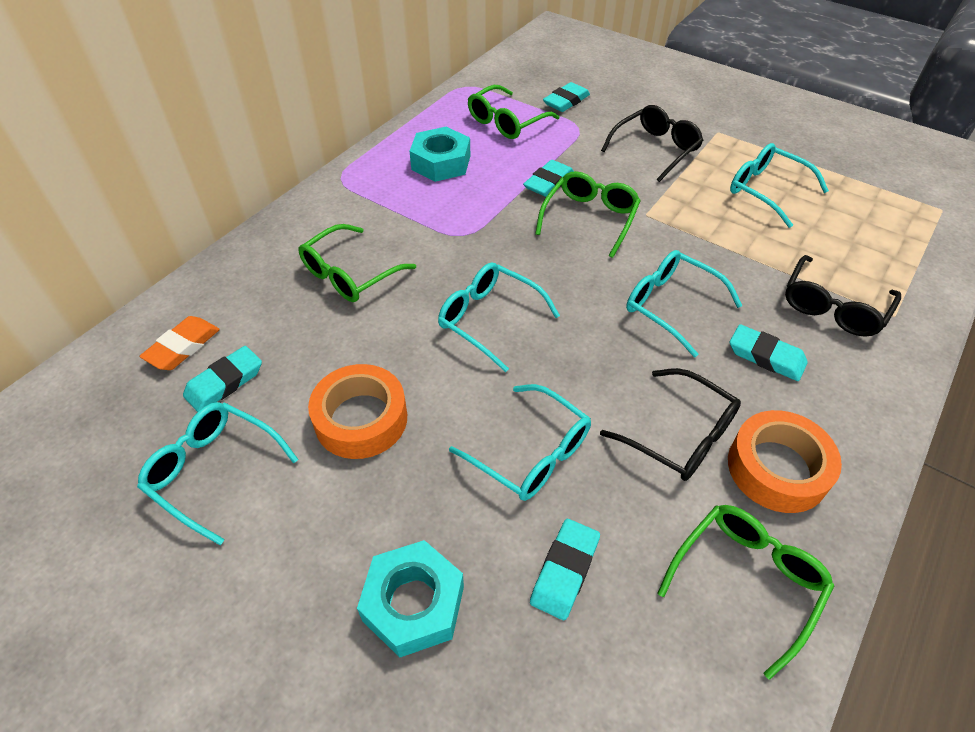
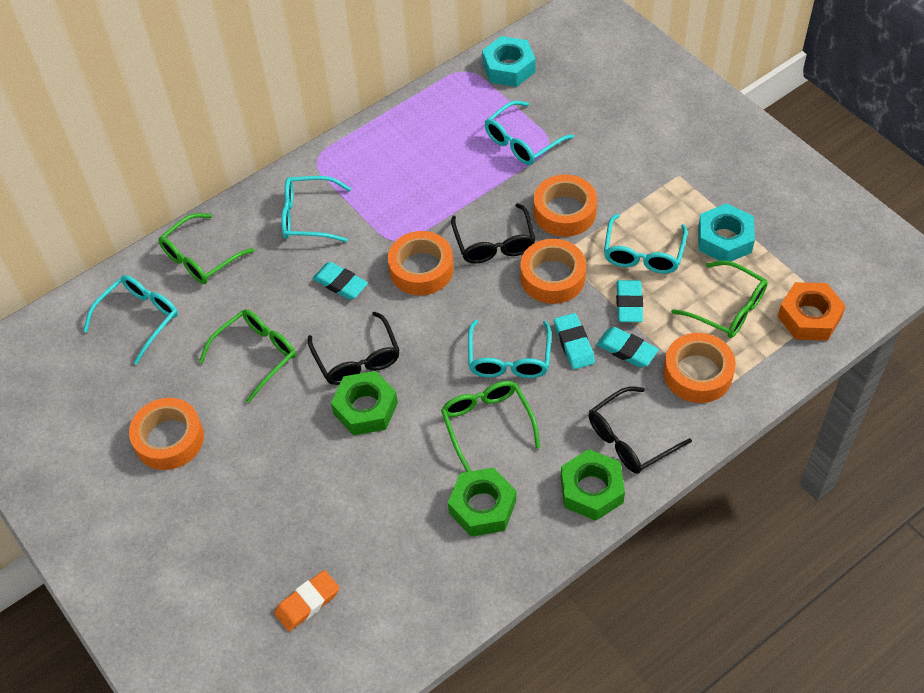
green nut: none = 0 -> [331,371,398,436] [448,467,516,537] [561,449,625,521] = 3
orange nut: none = 0 -> [777,282,846,341] = 1
orange tape: [308,364,407,459] [728,410,842,513] = 2 -> [129,398,204,470] [388,231,454,295] [521,239,586,304] [534,174,597,237] [663,333,736,403] = 5
turquoise eraser: [183,346,262,412] [523,160,574,197] [530,519,600,620] [543,82,590,112] [730,324,808,381] = 5 -> [312,262,368,300] [554,313,595,370] [597,327,659,367] [616,280,643,322] = 4

